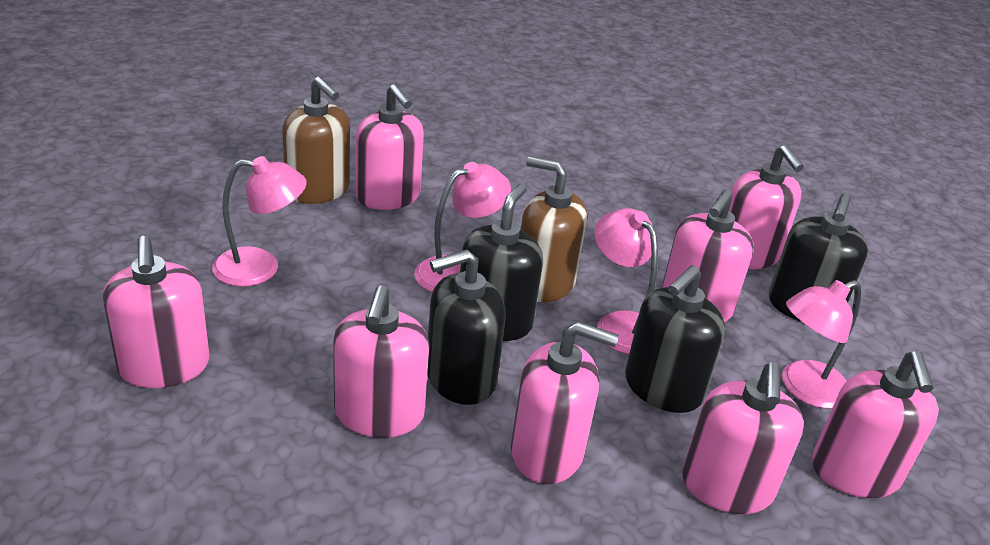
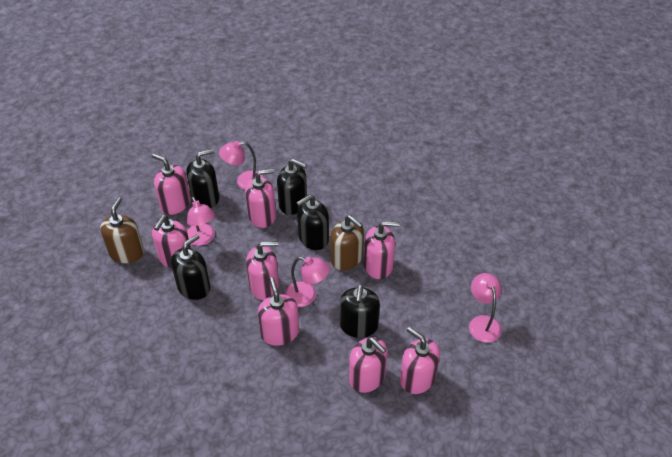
black soap dispenser: [427,249,506,405] [460,184,543,341] [625,265,725,413] [769,194,868,322] = 4 -> [171,234,210,300] [186,149,219,208] [277,159,307,215] [297,194,329,250] [340,284,380,338] = 5

